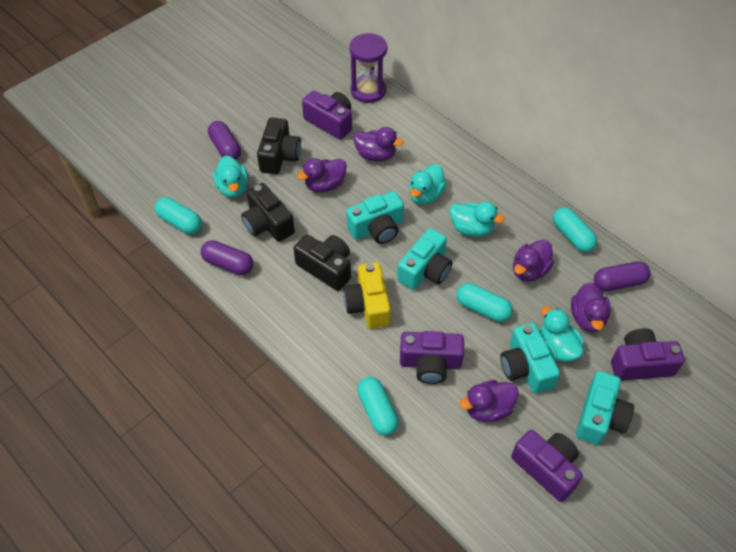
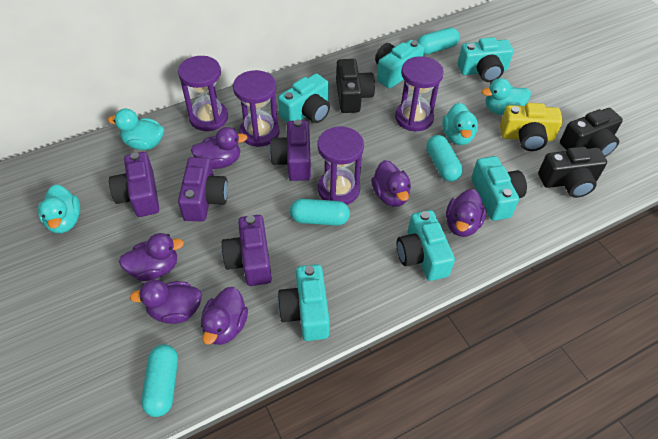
purple capsule: [201,240,253,275] [208,121,241,160] [594,261,651,291] = 3 -> none = 0
purple duck: [297,158,347,193] [353,127,404,162] [459,380,519,422] [513,240,554,282] [571,282,611,332] = 5 -> [119,233,184,281] [130,280,202,324] [191,127,247,169] [201,287,248,345] [371,160,411,207] [446,189,486,237] = 6
purple hourglass: [349,33,387,103] = 1 -> [178,56,228,131] [233,70,279,147] [318,127,364,205] [395,56,444,131] = 4
turquoise camera: [346,191,404,244] [397,228,452,290] [500,323,560,394] [576,371,634,445] = 4 -> [277,264,330,341] [278,73,330,123] [375,40,424,89] [396,210,455,281] [458,37,514,82] [471,156,527,221] = 6

